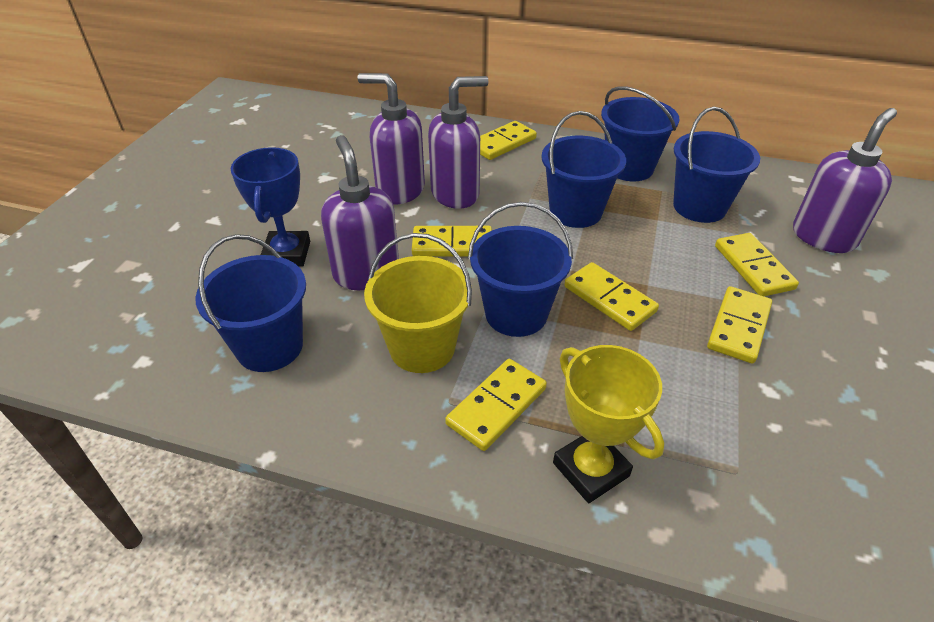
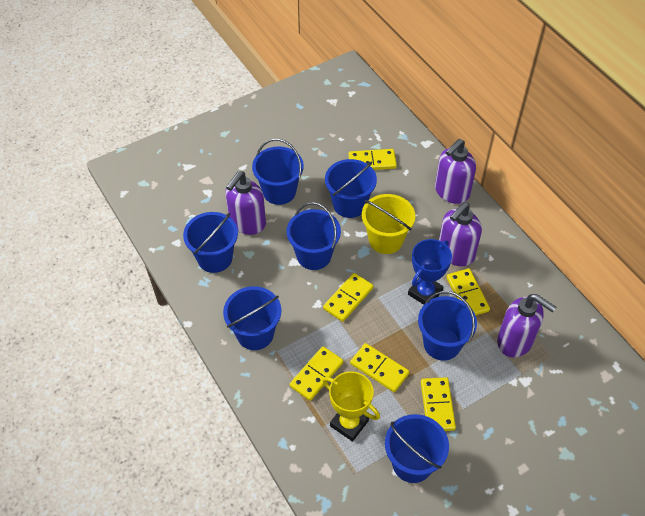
blue bucket: [195,234,306,372] [468,202,573,337] [542,111,626,228] [601,86,679,181] [673,107,760,223] = 5 -> [183,212,238,273] [223,286,282,350] [252,139,304,205] [287,202,341,270] [325,159,377,218] [385,414,449,483] [418,291,477,361] = 7

